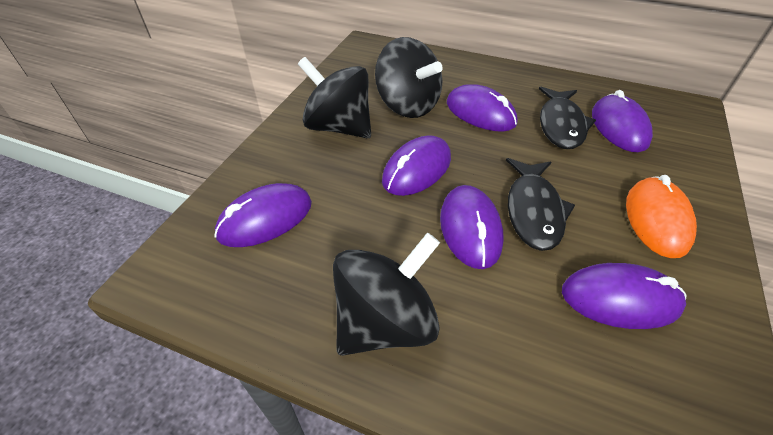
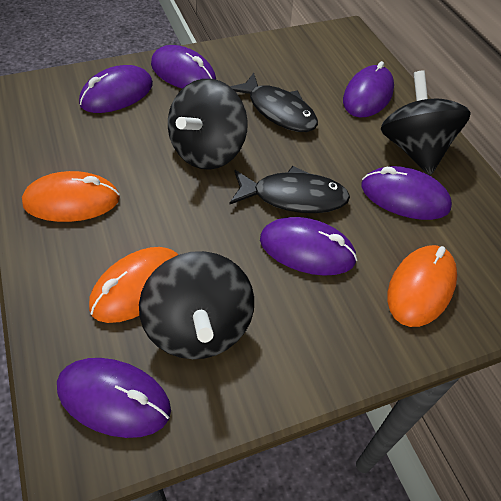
orange mouse: [626,175,697,258] = 1 -> [22,171,120,222] [89,247,178,323] [388,245,457,327] = 3

